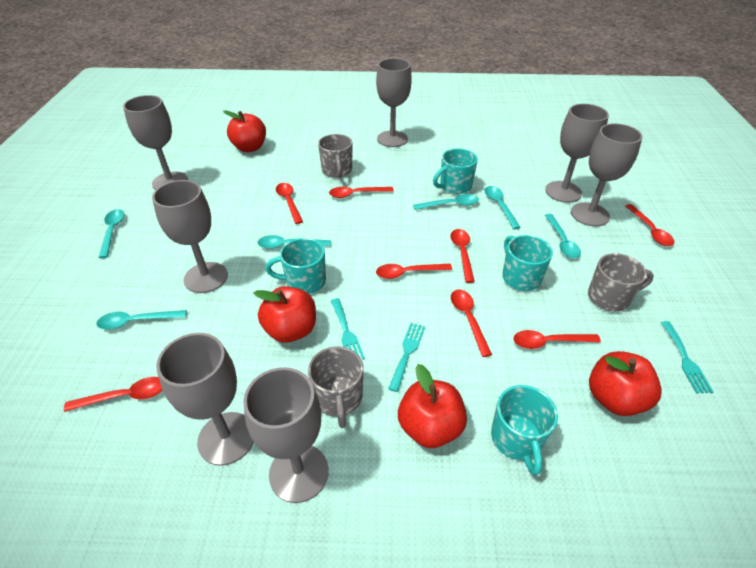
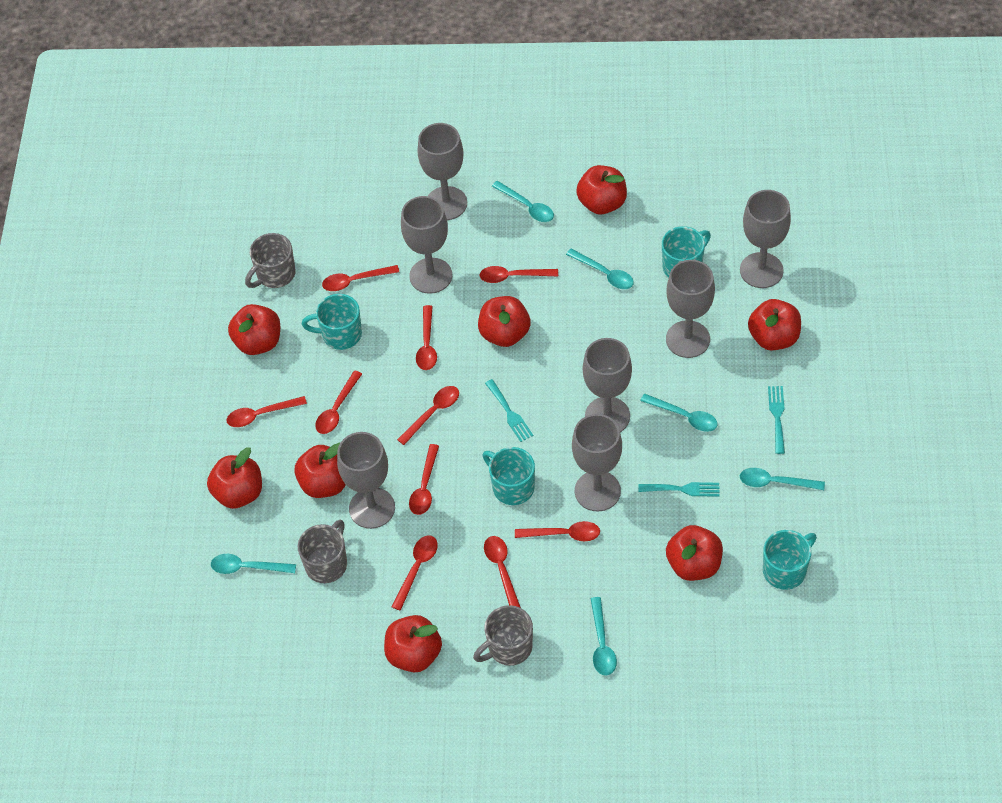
red apple: [223,110,266,152] [254,286,316,343] [398,364,467,448] [589,351,662,416] = 4 -> [207,447,262,509] [228,304,280,355] [294,443,346,498] [384,615,442,672] [478,296,530,347] [576,165,627,214] [666,525,723,581] [748,299,801,350] = 8
red spoon: [64,377,163,412] [276,183,303,224] [329,187,394,198] [376,264,452,279] [450,229,475,283] [451,290,492,357] [513,330,601,349] [625,204,674,246] = 8 -> [227,396,307,427] [315,370,362,434] [322,265,399,291] [392,535,438,611] [397,386,459,445] [409,444,439,515] [416,305,437,370] [479,266,558,283] [484,536,521,608] [515,521,600,541] = 10

